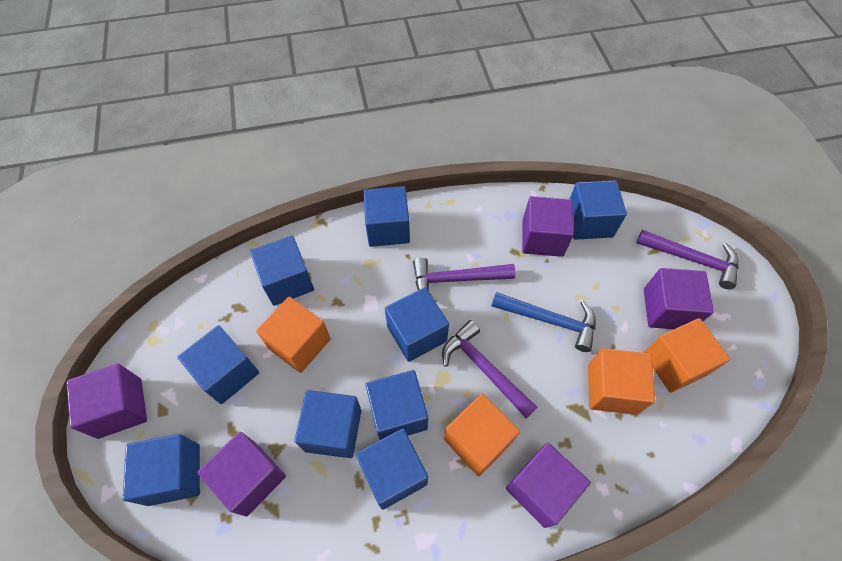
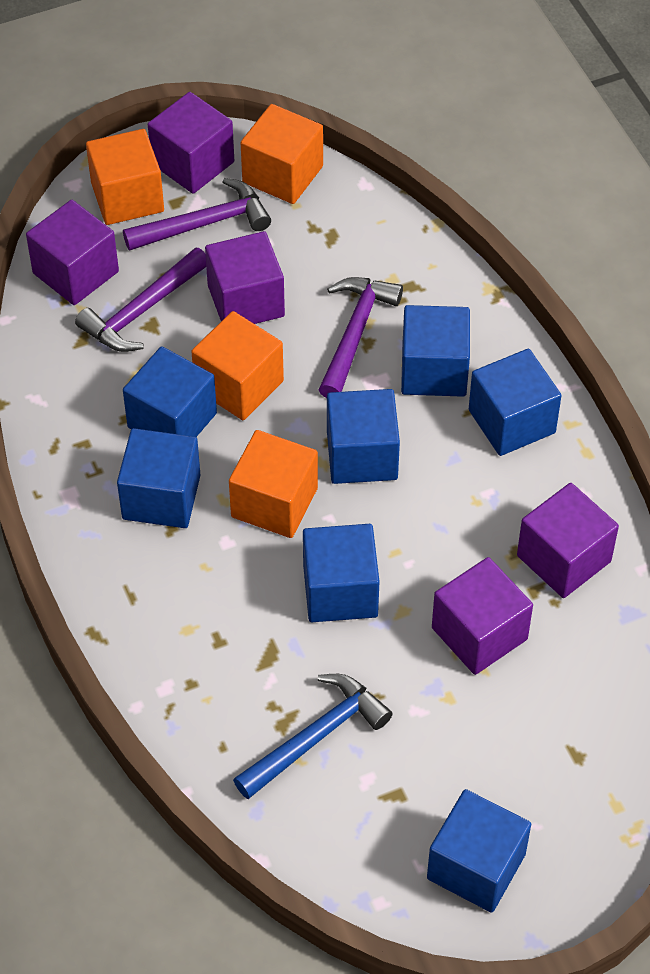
blue cube: [123,434,200,506] [178,325,259,404] [250,236,314,306] [294,390,361,458] [356,428,428,510] [363,186,410,247] [366,370,428,440] [385,287,449,362] [570,181,627,240] = 9 -> [117,428,200,528] [123,346,217,437] [303,524,379,622] [327,389,400,484] [401,305,470,397] [427,789,531,913] [469,349,562,456] = 7

